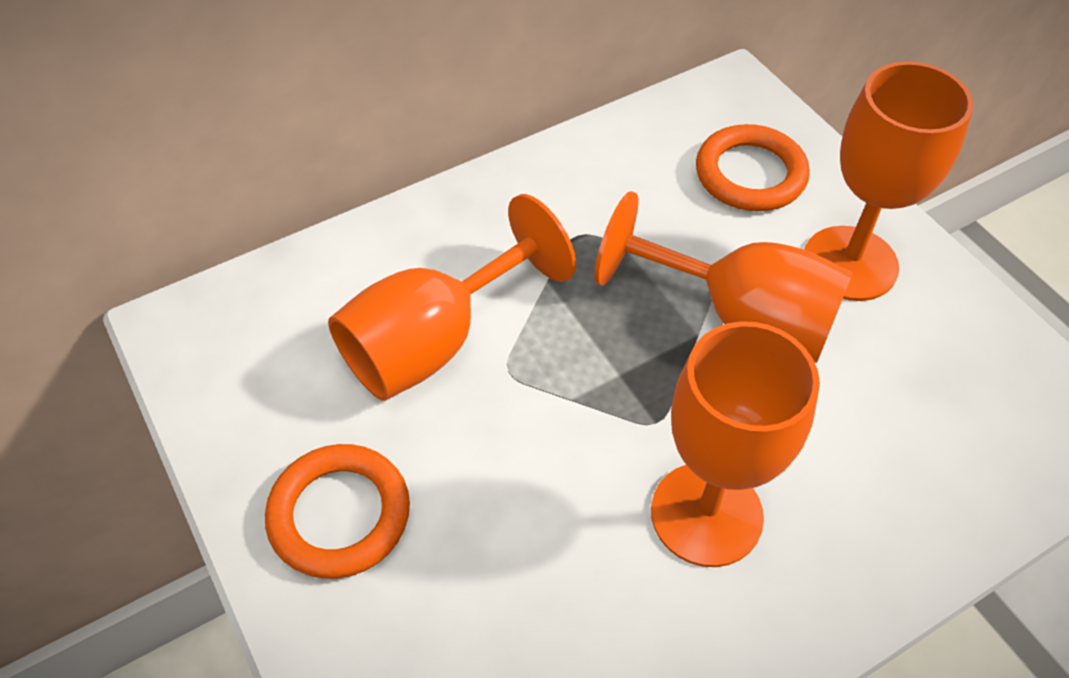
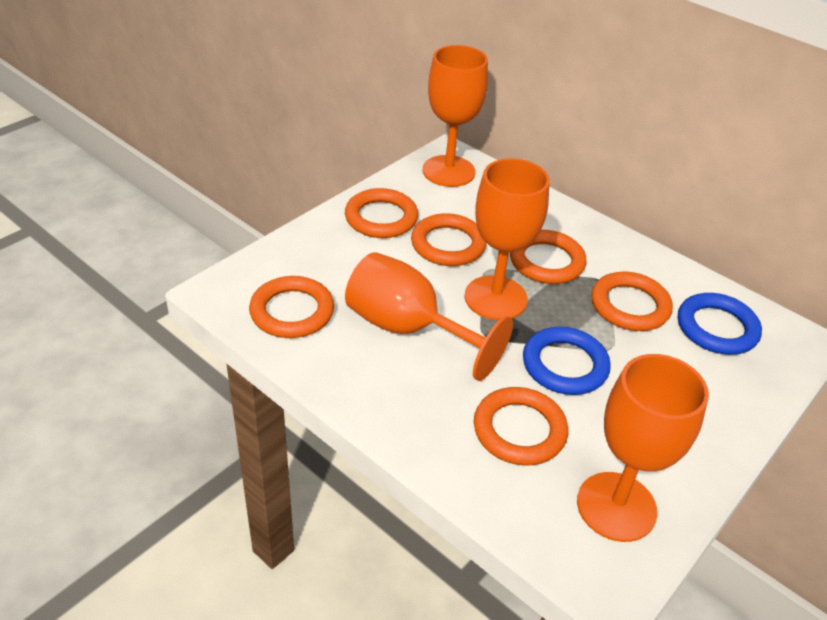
blue ring: none = 0 -> [523,327,611,395] [678,293,762,355] = 2
orange ring: [265,444,410,579] [696,124,810,211] = 2 -> [249,276,334,338] [345,188,418,238] [411,213,487,266] [474,387,568,466] [510,230,586,284] [591,272,673,331] = 6

